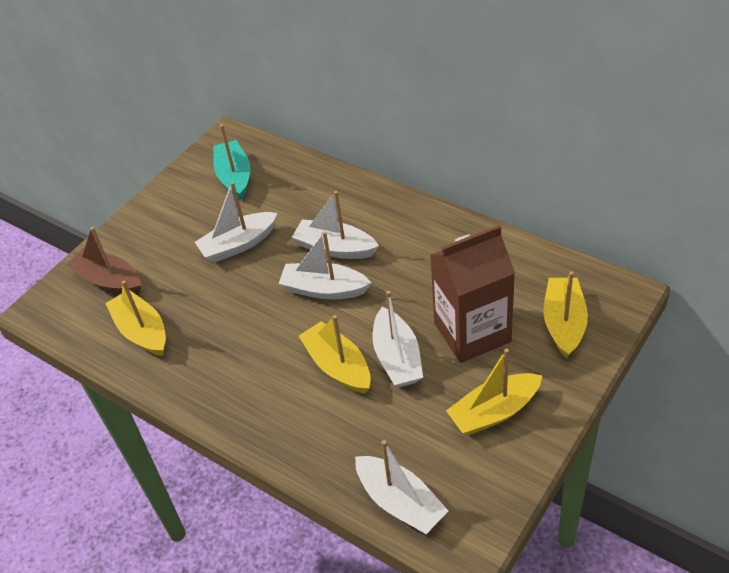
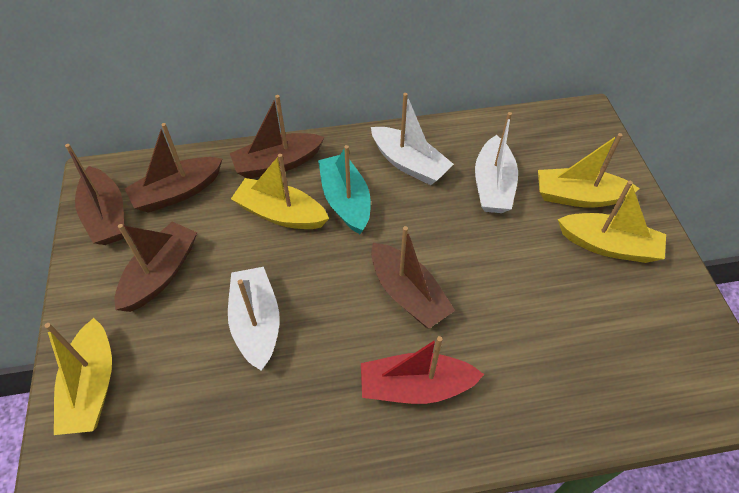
brown boat: [66,227,141,295] = 1 -> [65,144,124,245] [115,222,197,312] [125,123,222,213] [230,95,325,179] [371,226,455,328] = 5
brown carton: [430,225,515,363] = 1 -> none = 0
red boat: none = 0 -> [361,336,484,404] = 1
white boat: [195,182,277,263] [278,231,372,300] [292,191,379,259] [355,440,448,534] [373,291,423,387] = 5 -> [228,267,280,370] [371,93,454,185] [475,112,518,213] = 3

